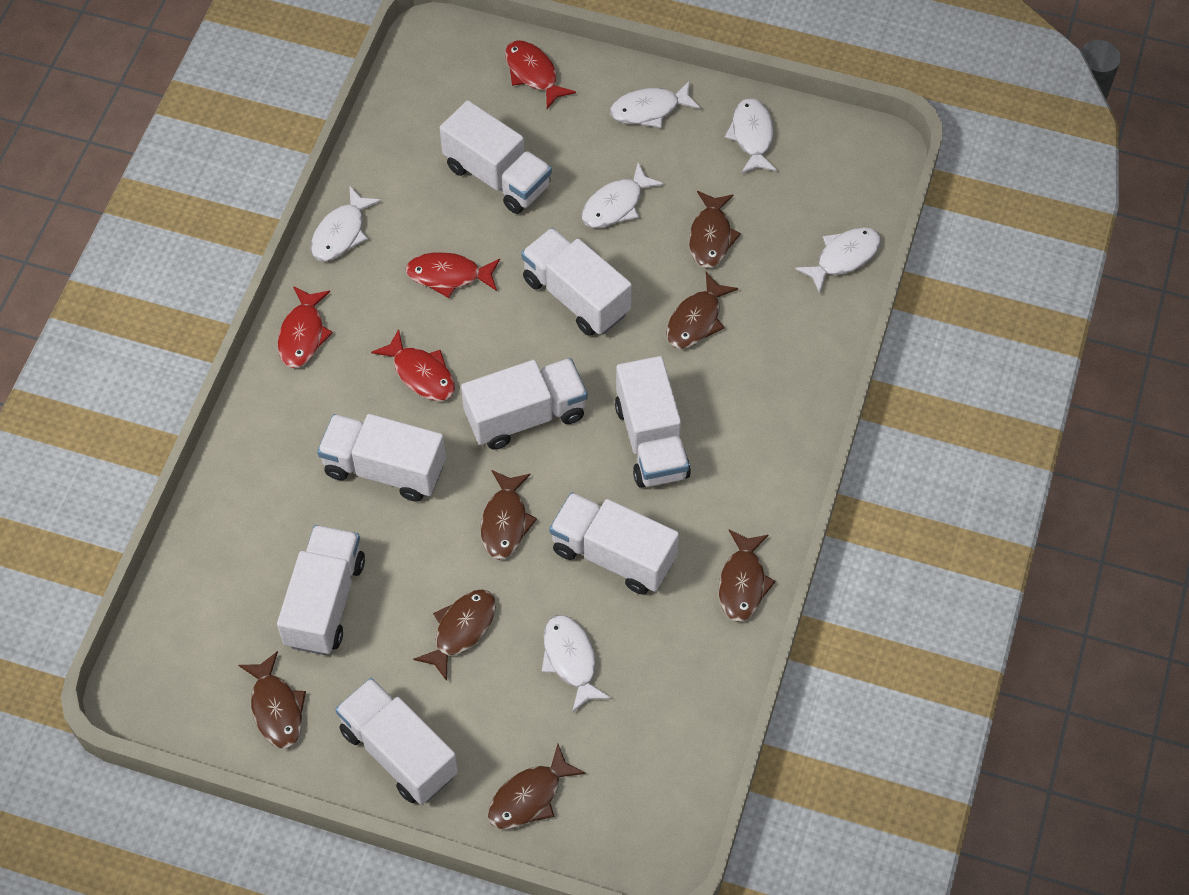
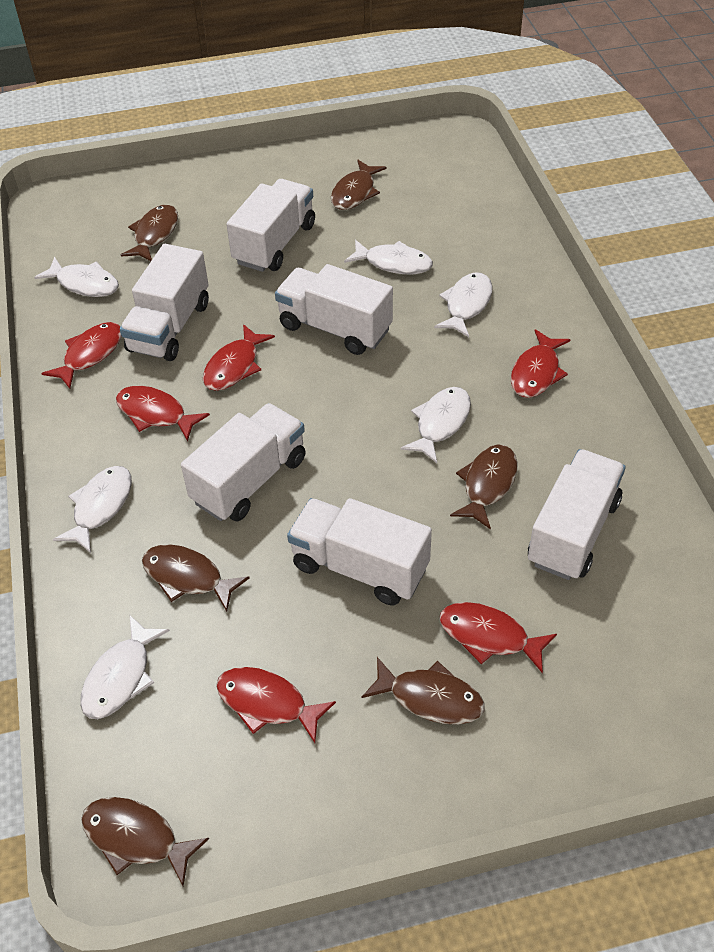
brown fish: [238,651,306,749] [413,589,496,681] [480,470,537,560] [488,744,586,830] [666,272,738,349] [689,191,741,268] [718,529,776,622] = 7 -> [81,797,209,886] [121,205,178,261] [142,544,250,612] [331,160,387,210] [362,657,485,725] [450,444,518,530] = 6
red fish: [278,286,333,368] [371,329,455,401] [405,252,500,298] [505,40,576,109] = 4 -> [41,322,121,389] [116,386,210,441] [203,324,275,391] [216,667,336,743] [439,602,557,673] [511,329,571,398] = 6
white truck: [277,525,365,655] [317,414,446,502] [335,678,458,805] [440,100,552,214] [461,358,588,450] [521,228,632,336] [549,492,679,595] [615,356,691,488] = 8 -> [120,244,209,361] [181,403,306,522] [227,179,315,272] [275,264,393,355] [287,498,432,605] [528,449,625,580] = 6

